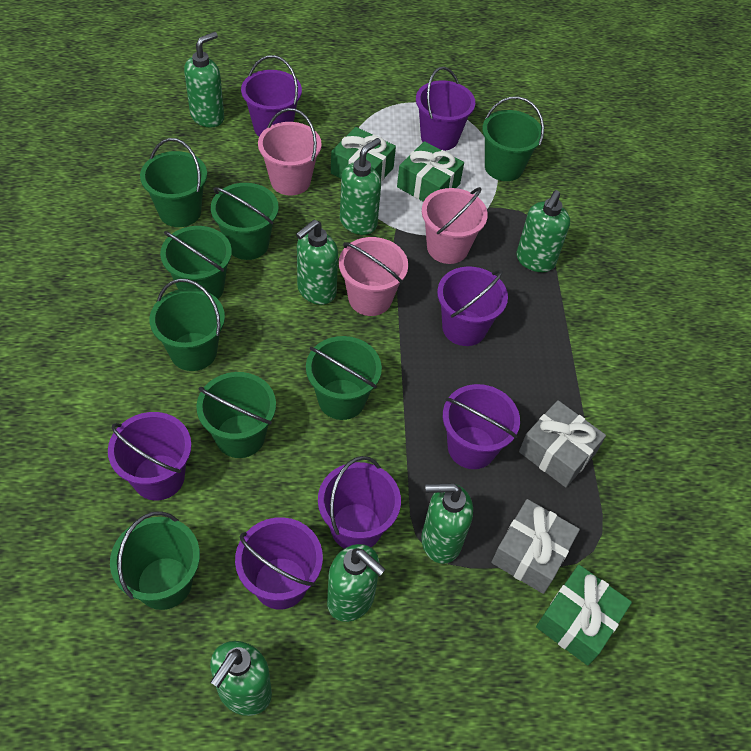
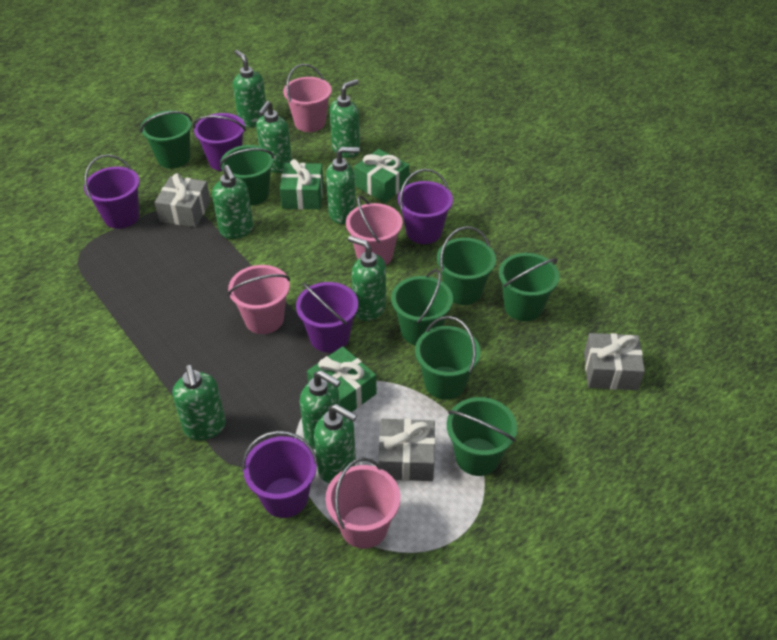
green bucket: [110,511,200,610] [140,138,207,227] [150,279,225,371] [160,226,232,299] [196,372,276,458] [211,183,279,260] [306,336,382,420] [482,96,544,181] = 8 -> [140,110,192,169] [220,145,274,206] [391,269,453,345] [415,316,481,400] [437,226,496,305] [447,397,517,476] [499,253,559,321] = 7
green soap dispenser: [184,32,224,128] [210,641,272,716] [296,220,338,305] [327,544,386,622] [340,138,381,235] [421,483,473,564] [516,190,570,272] = 7 -> [173,365,226,440] [212,165,253,239] [233,50,267,127] [256,101,292,173] [300,370,341,449] [314,404,357,483] [326,147,360,224] [330,79,360,158] [348,236,386,321] = 9
grey gift: [491,499,580,594] [519,400,606,487] = 2 -> [155,173,211,227] [378,419,435,481] [584,333,645,390] = 3
pink bucket: [258,108,322,196] [339,237,408,316] [422,187,488,264] = 3 -> [228,265,290,334] [283,64,332,132] [325,457,400,549] [346,196,403,265] = 4
purple bucket: [108,412,192,500] [235,517,323,610] [241,55,302,136] [318,456,401,549] [416,67,475,151] [437,267,508,346] [443,384,520,469] = 7 -> [84,154,140,229] [193,113,246,171] [242,431,318,518] [296,282,358,352] [398,169,453,244] = 5

